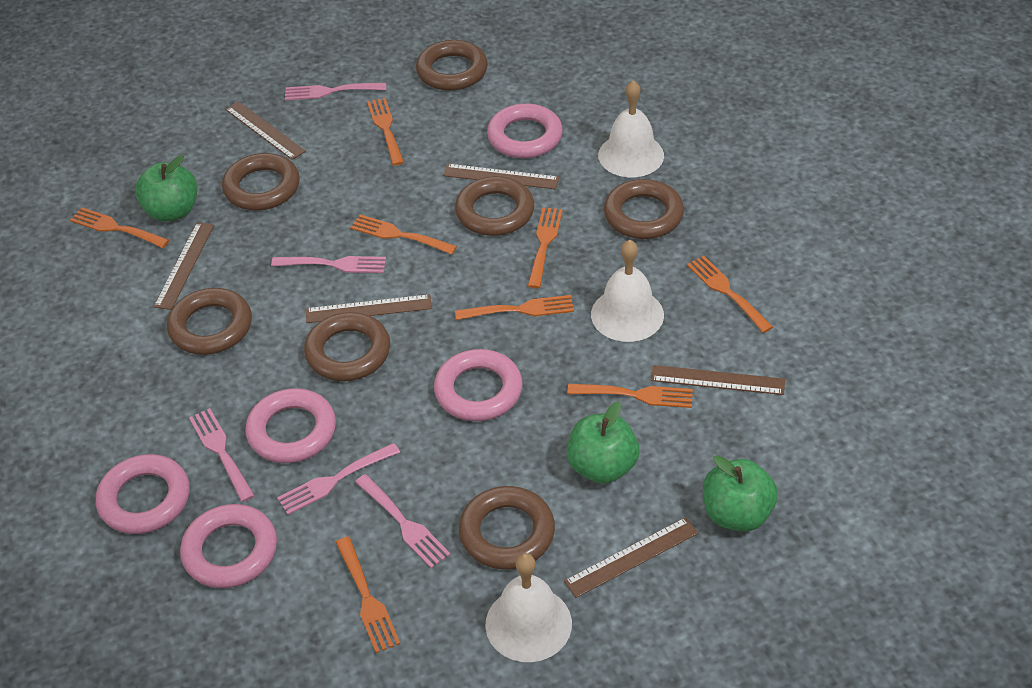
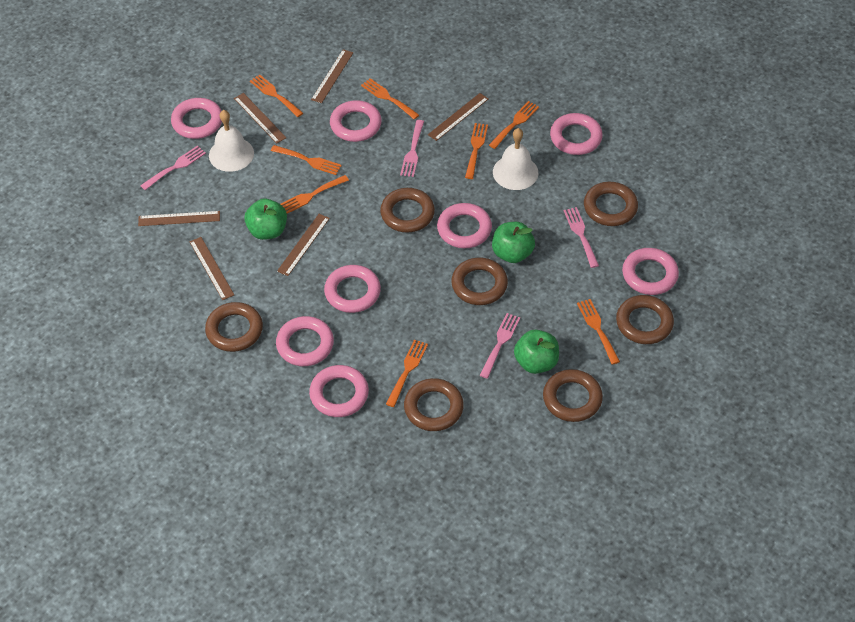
pink fork: [189,408,255,502] [271,256,386,273] [277,443,400,515] [285,83,386,100] [355,474,451,568] = 5 -> [140,146,206,190] [400,120,424,177] [480,313,520,379] [564,207,599,268] = 4
pink ring: [96,454,190,534] [180,504,277,588] [245,388,336,463] [434,349,523,421] [487,103,563,158] = 5 -> [171,98,222,139] [276,316,334,366] [309,365,369,417] [324,265,381,313] [330,100,382,142] [437,203,492,248] [550,113,603,155] [622,248,679,295] = 8
white bell: [485,553,572,662] [591,240,664,342] [598,80,664,177] = 3 -> [209,110,254,172] [493,128,538,190] = 2

